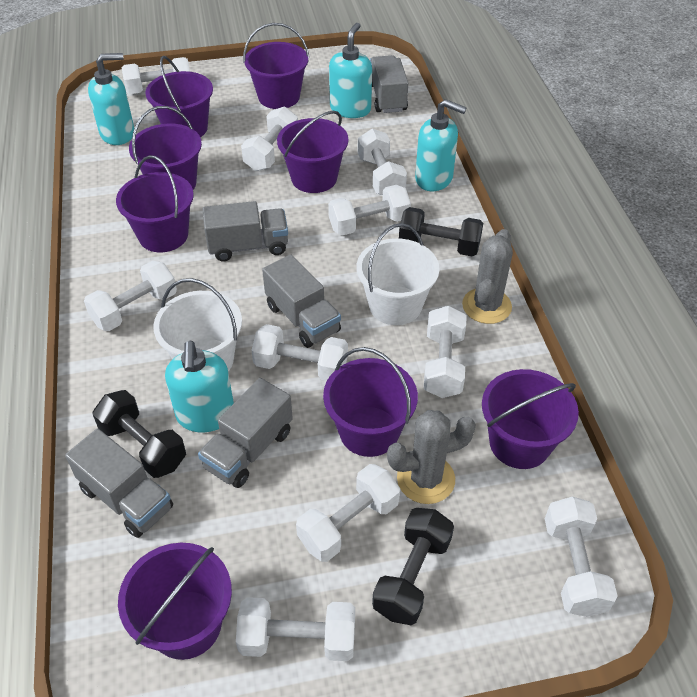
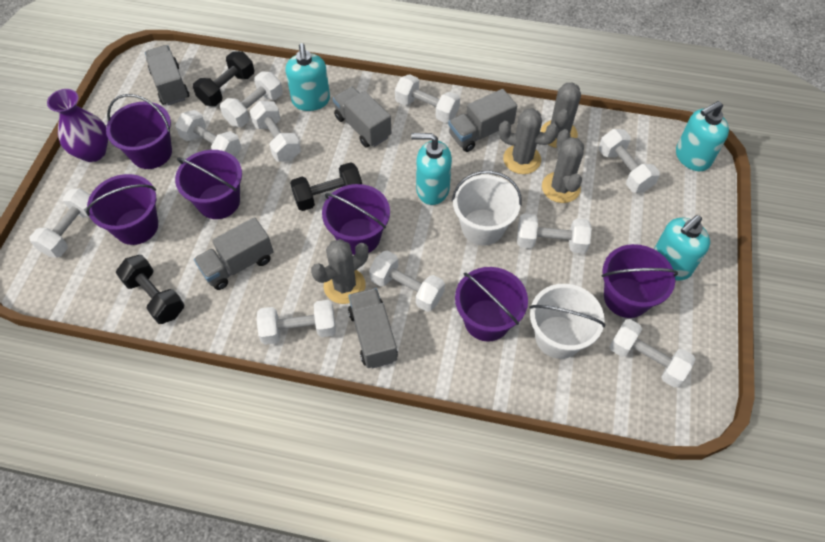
grey cactus: [387,410,476,504] [462,229,513,324] = 2 -> [311,239,368,304] [499,108,559,174] [541,82,581,148] [542,129,584,203] = 4
purple bucket: [116,155,194,252] [118,543,232,660] [129,106,202,189] [145,56,213,137] [243,23,309,109] [277,111,348,193] [323,347,418,457] [482,369,579,469] = 8 -> [86,174,158,245] [106,94,172,169] [175,150,242,219] [322,184,390,255] [455,267,528,341] [602,244,678,318] = 6
purple vase: none = 0 -> [47,89,108,162] = 1

